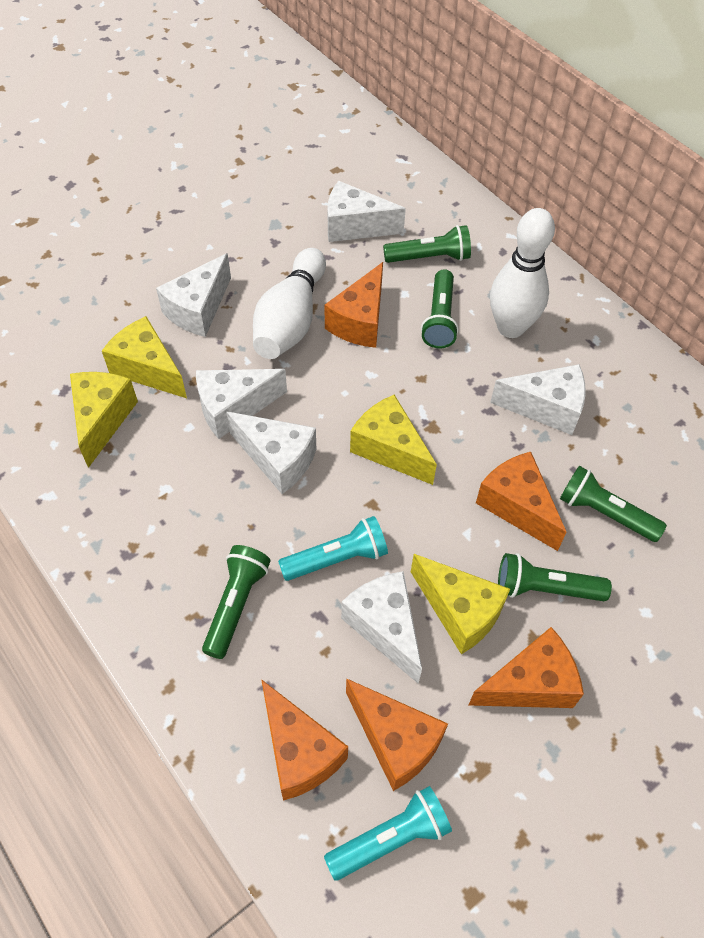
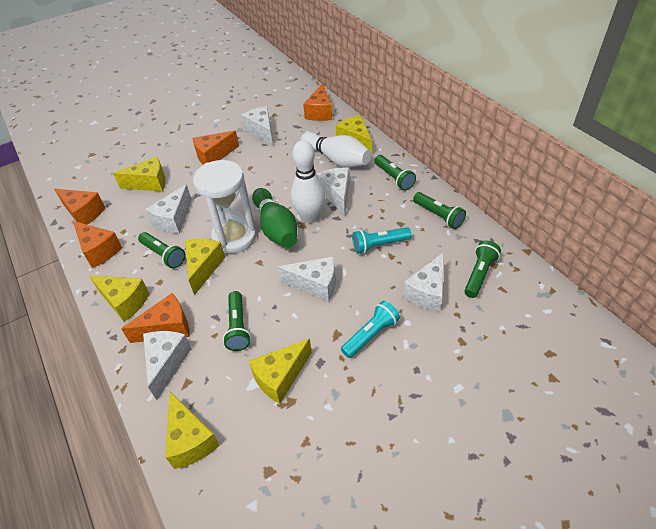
green bowling pin: none = 0 -> [252,188,297,248] = 1
white hourglass: none = 0 -> [193,160,257,253] = 1
yellow cheese: [70,372,138,468] [102,316,187,398] [350,394,437,485] [411,554,510,654] = 4 -> [89,275,150,322] [113,157,166,192] [166,392,220,469] [185,239,225,295] [249,339,312,404] [336,115,372,156] = 6

